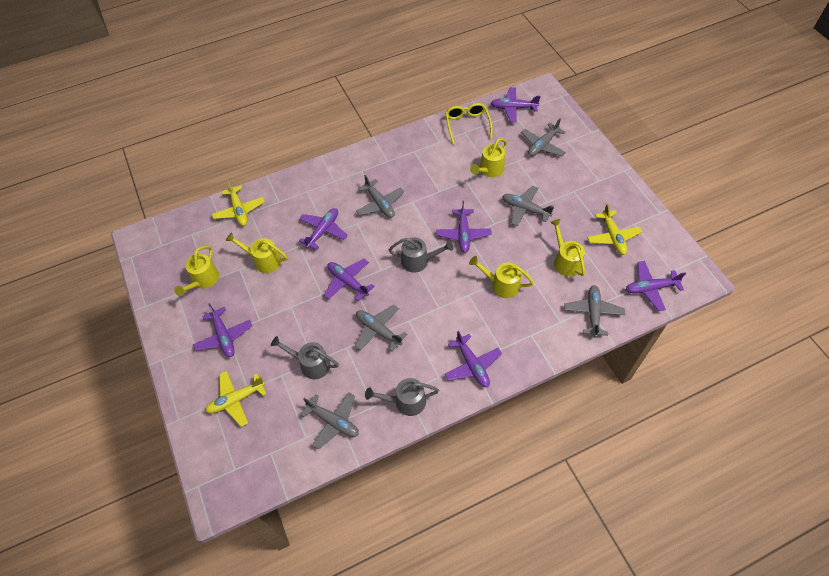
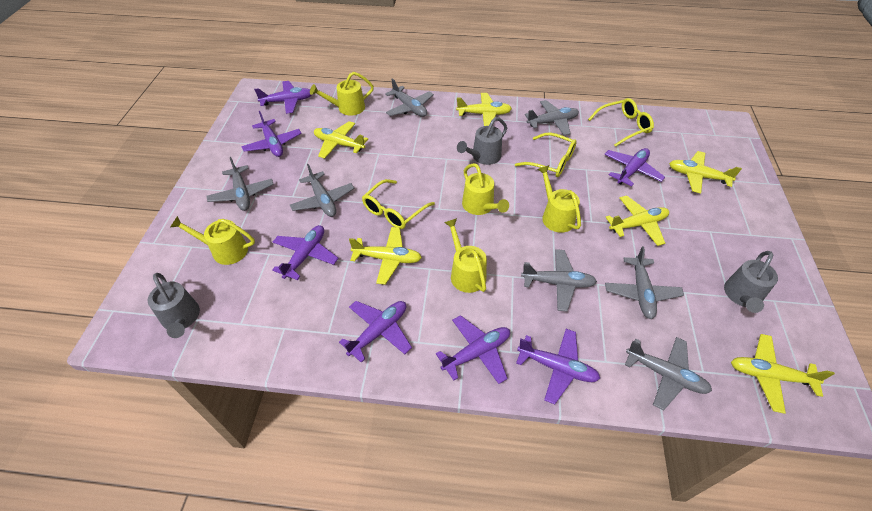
grey plane: [301,392,359,450] [355,305,407,351] [356,175,404,218] [502,186,554,226] [521,118,566,156] [565,285,625,338] = 6 -> [206,157,274,211] [290,164,354,217] [385,78,434,117] [521,249,597,311] [525,100,579,136] [605,246,684,319] [625,337,712,411] = 7
yellow glasses: [445,103,493,144] = 1 -> [362,179,435,229] [515,132,577,177] [588,98,654,147] = 3
yellow plane: [205,371,266,427] [212,180,265,226] [587,204,642,255] = 3 -> [314,121,368,159] [349,227,422,285] [456,93,512,126] [605,195,669,246] [669,151,742,193] [731,334,835,414] = 6

